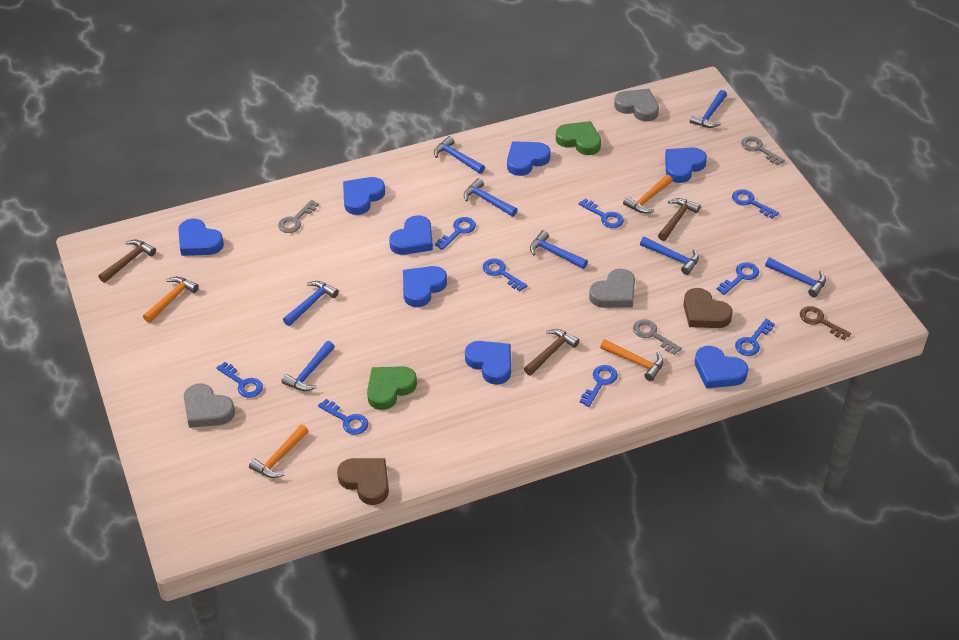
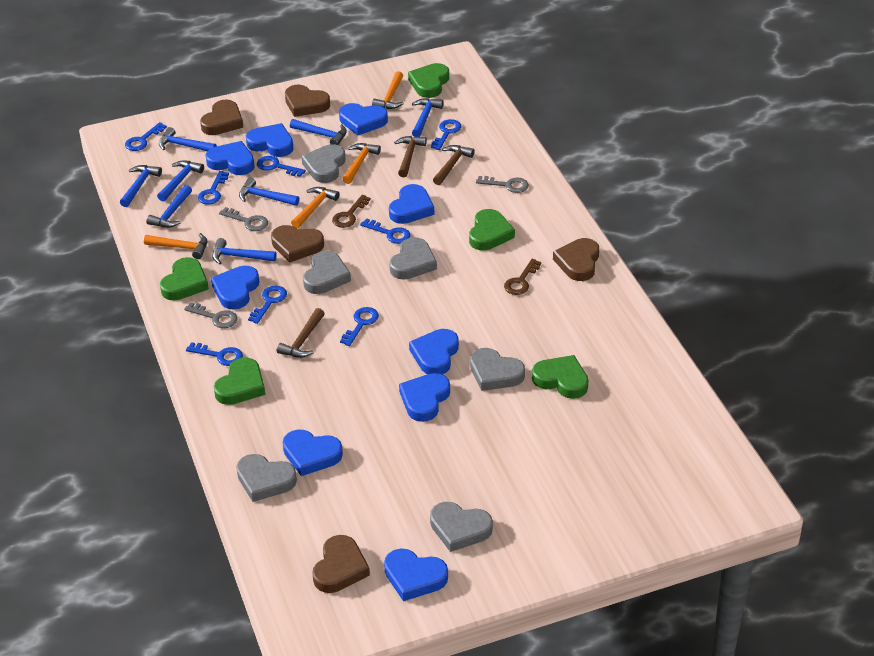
blue heart: [178,219,224,256] [343,177,385,215] [389,215,433,255] [403,266,447,307] [465,341,511,385] [507,141,551,176] [665,148,707,183] [695,346,748,389] = 8 -> [206,141,255,175] [211,266,259,310] [246,123,294,157] [283,430,343,476] [339,103,388,135] [384,549,448,601] [389,184,434,224] [399,373,450,422] [409,329,459,375] = 9
blue key: [216,362,263,398] [318,399,368,435] [435,217,476,250] [483,258,528,291] [579,198,624,228] [580,365,618,407] [717,262,759,295] [732,189,779,219] [735,319,775,356] = 9 -> [125,122,167,151] [186,342,243,366] [198,171,229,204] [248,285,287,324] [257,156,306,177] [340,307,379,346] [360,218,411,244] [431,119,461,150] = 8
brown heart: [337,458,389,505] [684,288,733,328] = 2 -> [200,99,243,135] [271,225,324,263] [285,84,330,117] [312,535,370,593] [553,238,599,281] = 5
brown key: [800,306,851,340] = 1 -> [332,195,371,228] [504,259,541,295] = 2
green heart: [367,366,417,410] [556,121,601,155] = 2 -> [160,257,209,301] [214,357,265,405] [408,63,449,98] [469,209,515,251] [532,355,588,399] = 5
grey heart: [184,384,235,428] [589,269,635,308] [614,89,659,121] = 3 -> [236,454,297,502] [301,144,345,183] [303,251,351,294] [389,237,437,280] [430,502,493,552] [470,348,525,391] = 6

